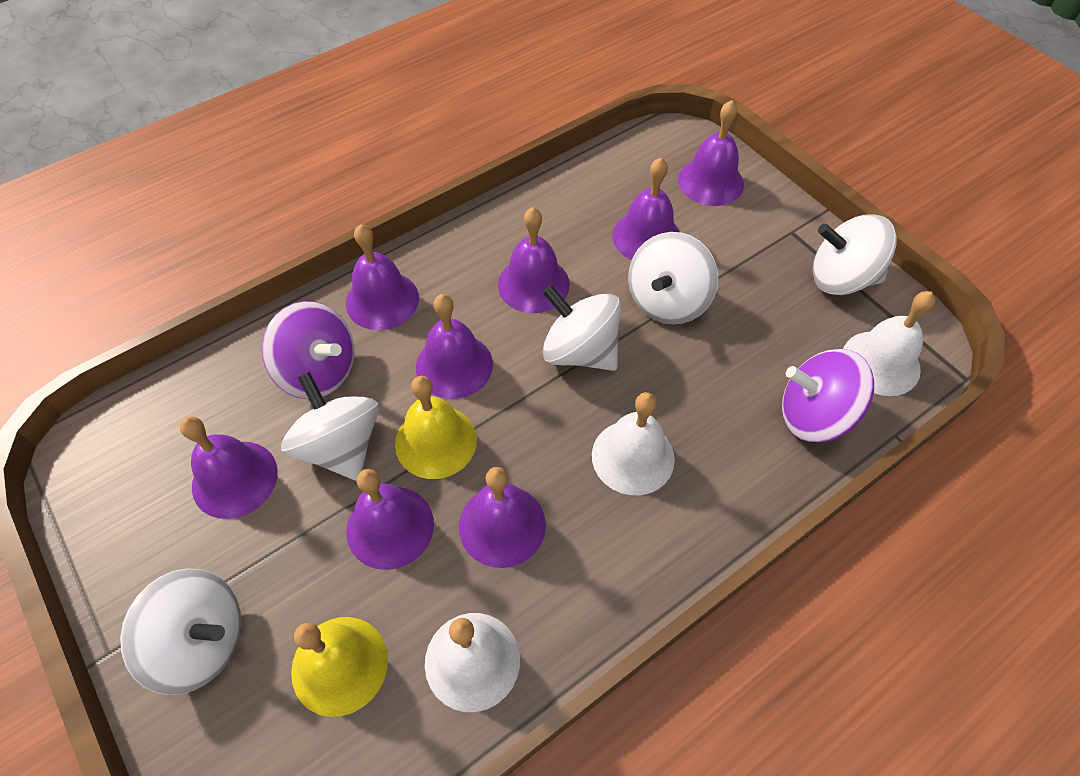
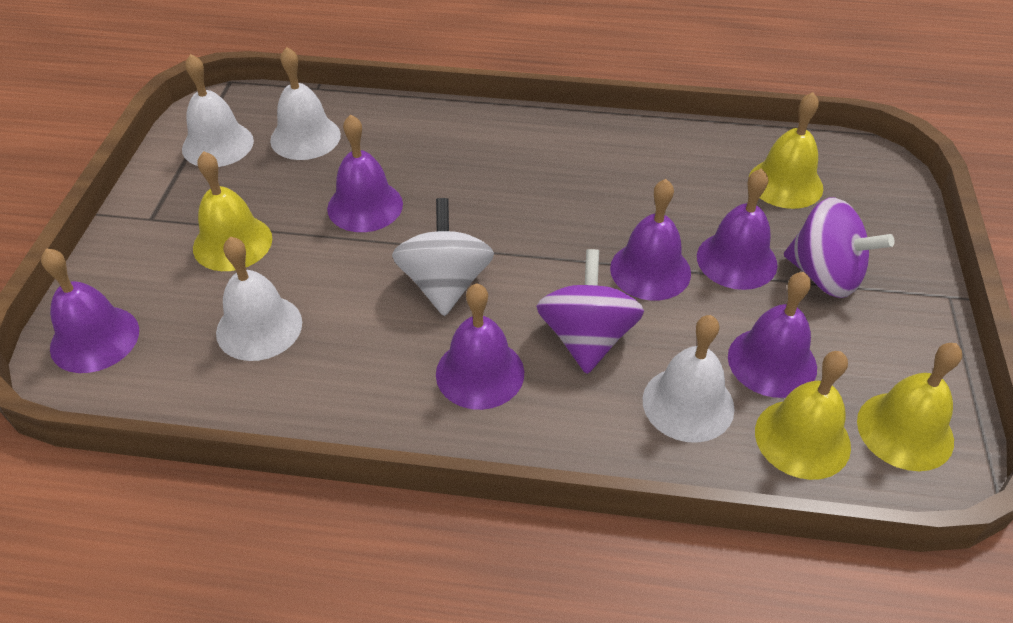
purple bell: [180,416,278,519] [346,224,419,330] [346,469,434,570] [416,294,493,399] [459,467,546,568] [498,207,570,313] [613,158,680,260] [678,100,744,206] = 8 -> [41,248,139,373] [327,115,403,232] [436,283,524,410] [610,179,691,301] [697,168,778,290] [728,272,817,398] = 6
white bell: [425,613,520,712] [592,392,675,495] [843,291,936,396] = 3 -> [182,54,254,167] [216,237,302,361] [270,47,341,160] [643,315,735,443] = 4
white spinning top: [120,569,241,695] [281,372,379,481] [542,285,621,371] [628,232,718,324] [812,214,897,295] = 5 -> [392,198,494,316] = 1
yellow bell: [291,617,388,717] [395,376,477,479] = 2 -> [193,151,272,271] [748,92,823,209] [755,351,851,480] [857,343,962,471] = 4

